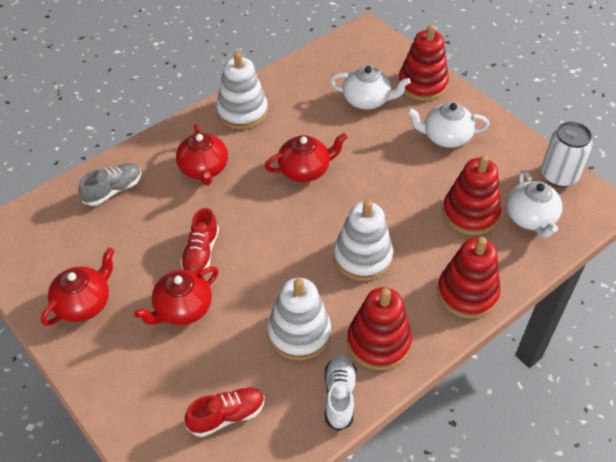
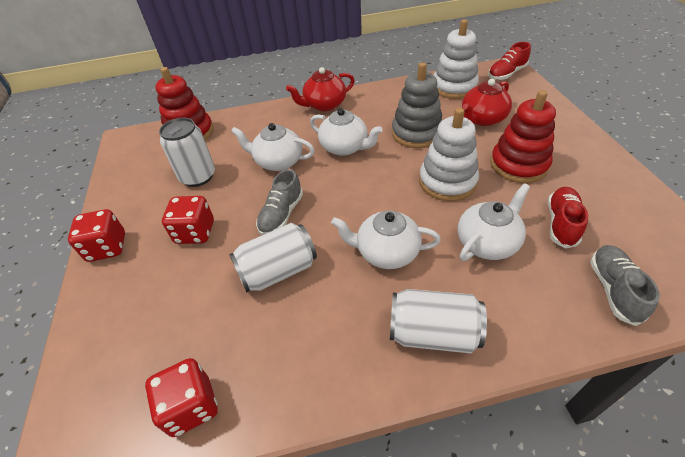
grey shoe: [79,163,142,206] = 1 -> [256,169,303,235] [590,245,660,326] = 2
grey stacking toy: none = 0 -> [392,62,442,148] = 1
red dice: none = 0 -> [68,209,125,262] [145,358,218,437] [162,196,214,244] = 3
red stacking toy: [347,287,412,370] [398,24,449,101] [437,237,501,319] [443,155,501,235] = 4 -> [155,67,214,140] [490,90,556,183] = 2
red teapot: [41,247,115,326] [134,267,219,325] [176,123,228,186] [265,133,347,182] = 4 -> [286,67,355,111] [462,79,512,126] = 2
white can: [541,121,593,187] = 1 -> [159,118,215,187] [229,223,317,292] [390,289,487,354] = 3
white shoe: [325,354,357,431] = 1 -> none = 0
white stacking toy: [216,52,268,129] [267,278,331,360] [334,200,393,281] = 3 -> [419,108,479,201] [434,19,479,99] = 2
white teapot: [330,66,411,110] [407,102,489,148] [506,170,562,238] = 3 -> [231,123,315,171] [310,108,383,156] [331,210,441,269] [458,183,530,261] = 4

